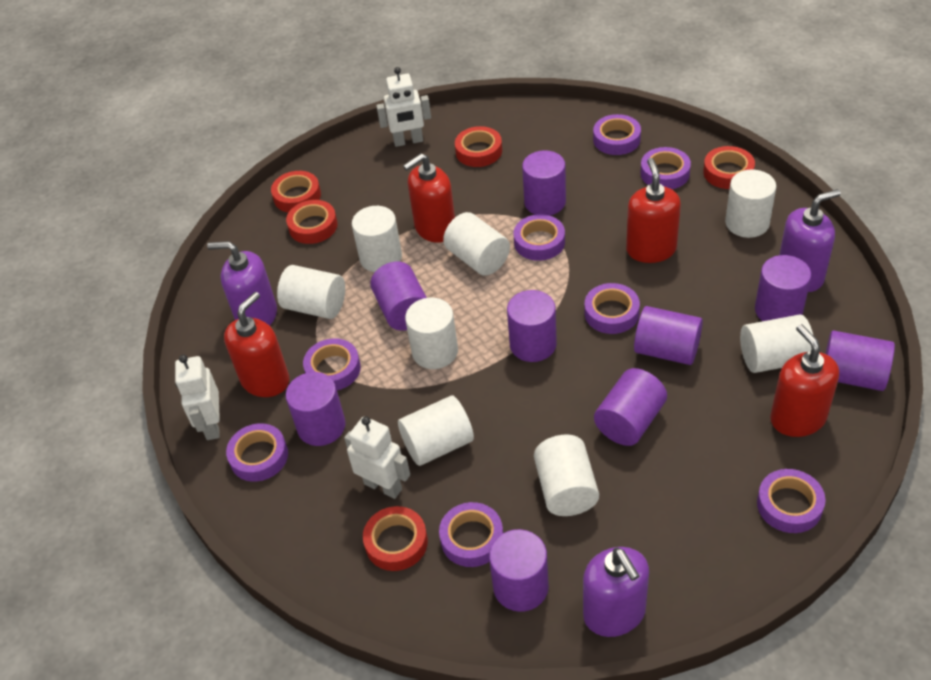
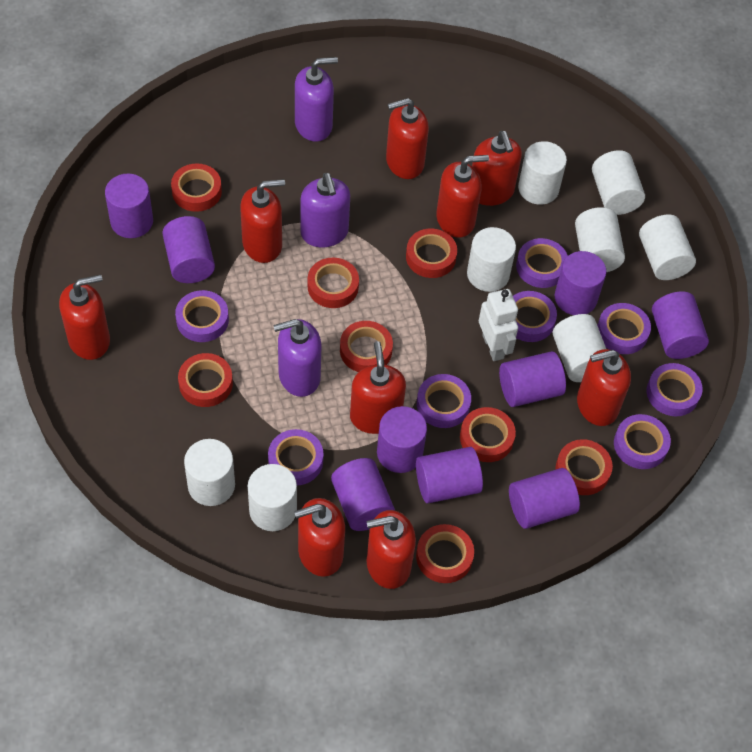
red soap dispenser: [224,292,289,397] [403,153,455,243] [626,158,681,263] [770,324,839,437] = 4 -> [59,274,110,360] [240,179,285,263] [294,498,345,577] [350,341,406,434] [366,510,416,589] [386,98,429,179] [436,155,489,238] [472,131,522,206] [577,349,631,426] = 9
red tape: [271,171,321,213] [286,200,338,244] [363,506,428,571] [455,126,502,167] [703,146,755,189] = 5 -> [171,163,222,212] [178,353,233,407] [307,258,359,308] [340,321,393,372] [406,229,457,278] [416,524,474,583] [460,407,516,462] [555,439,613,495] = 8
white robot: [175,355,220,440] [344,416,410,499] [376,67,431,147] = 3 -> [479,289,518,361] = 1

